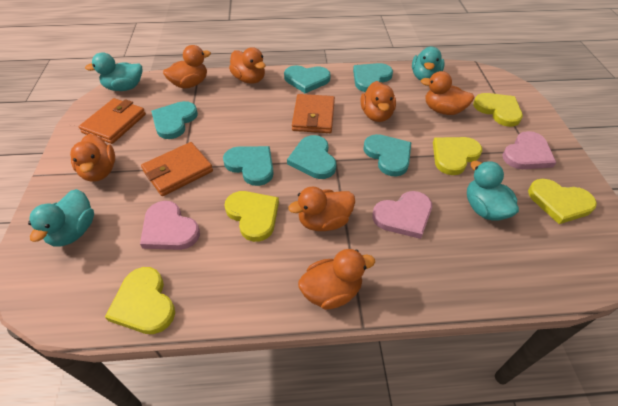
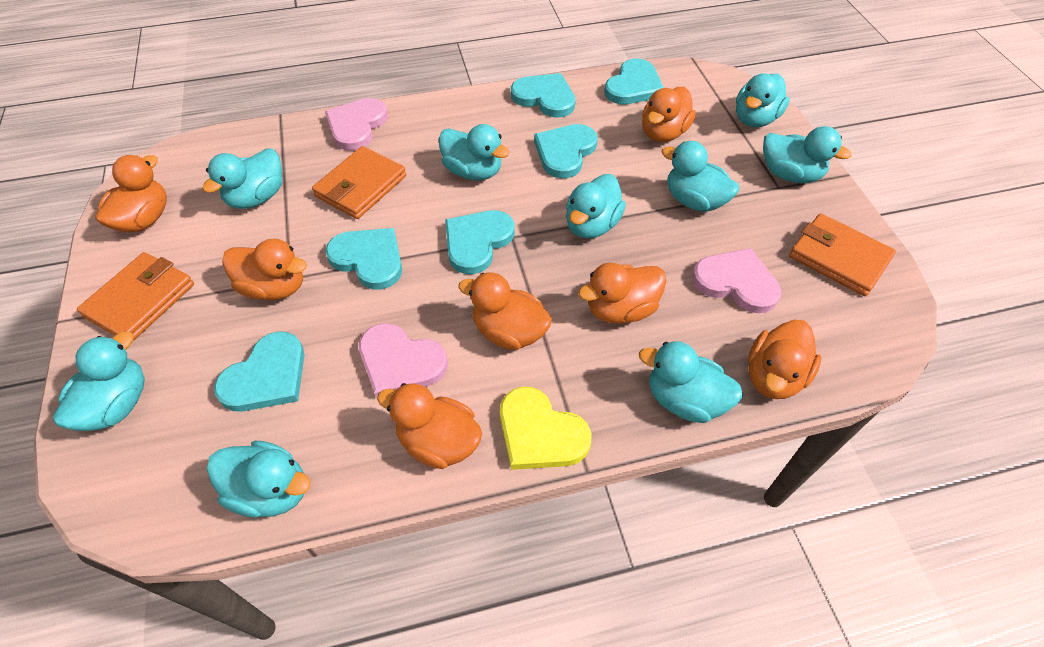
turquoise duck: [28,189,94,247] [85,52,142,91] [412,46,445,81] [467,161,519,221] = 4 -> [53,331,145,431] [202,148,282,209] [207,441,311,518] [439,124,510,181] [566,174,626,239] [639,341,743,423] [662,141,739,212] [736,73,790,127] [763,126,852,183] = 9
yellow heart: [105,267,175,334] [224,191,279,242] [433,137,482,175] [473,93,523,127] [528,179,597,224] = 5 -> [500,387,591,470] = 1

